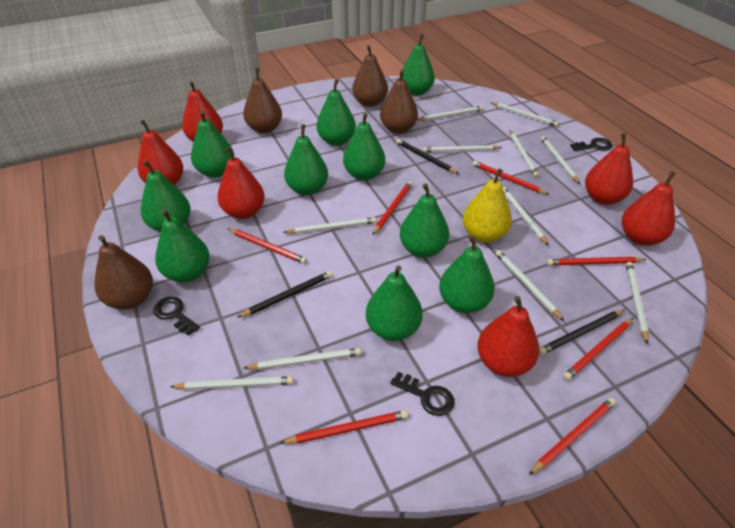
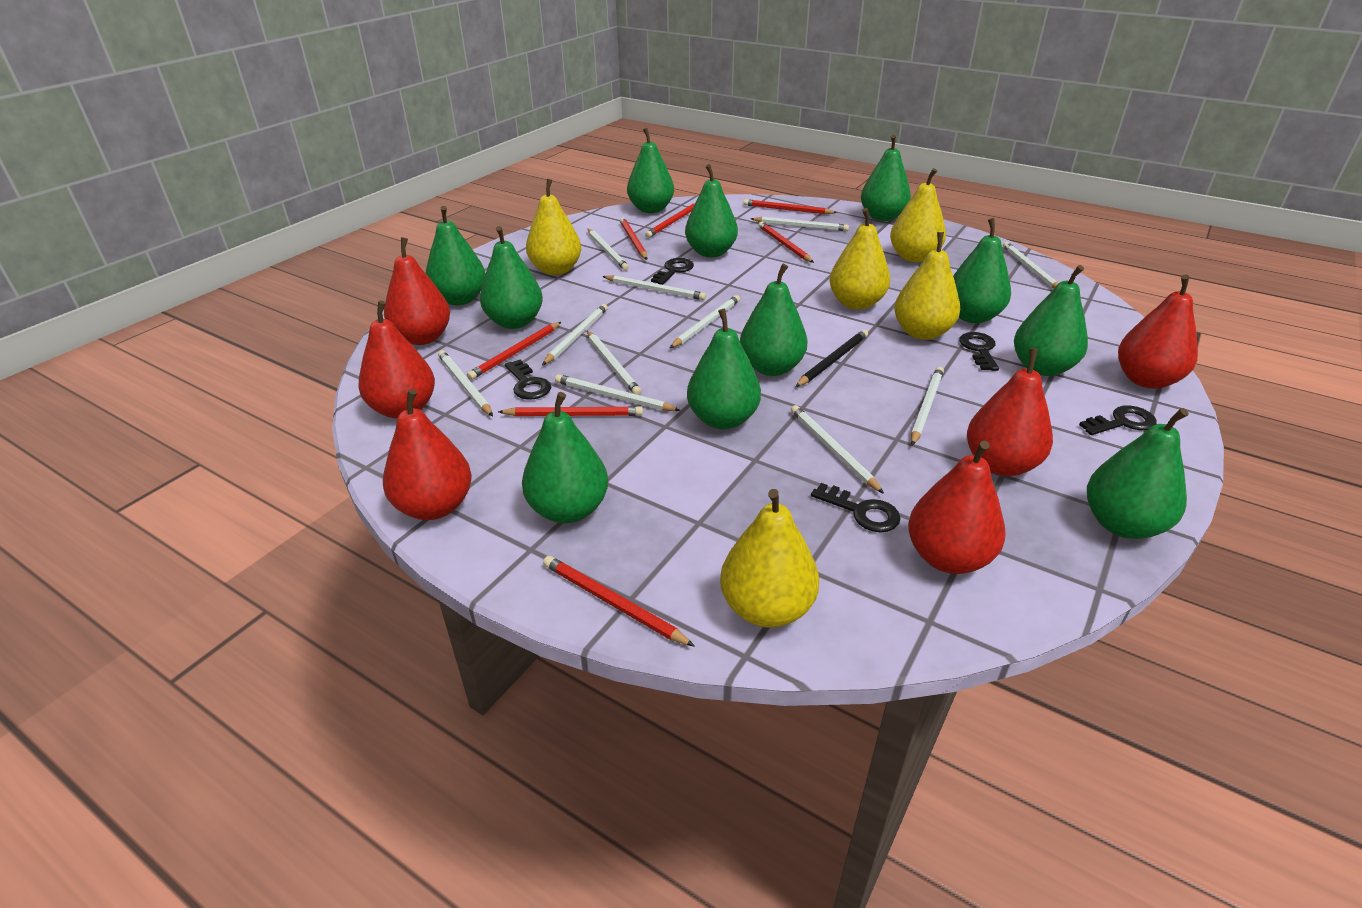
black key: [153,296,200,336] [390,372,455,416] [570,138,613,151] = 3 -> [505,360,551,400] [651,258,694,285] [811,483,901,532] [959,332,999,371] [1079,405,1157,435] = 5
black pencil: [237,271,333,318] [396,139,459,174] [539,310,625,355] = 3 -> [795,330,868,387] = 1
brown pear: [95,235,153,310] [243,68,282,133] [353,45,388,107] [380,70,418,134] = 4 -> none = 0
green pear: [141,161,191,232] [155,209,209,282] [191,110,235,178] [284,124,328,195] [316,79,356,146] [343,113,385,180] [366,265,423,341] [400,183,449,258] [402,34,435,96] [439,235,495,313] = 10 -> [426,206,486,305] [480,226,543,329] [522,392,608,523] [627,128,674,213] [685,164,738,257] [687,309,761,429] [740,264,808,376] [861,135,911,221] [953,218,1011,323] [1014,265,1088,376] [1087,408,1189,539] = 11
yellow pear: [463,169,512,243] = 1 -> [526,179,581,275] [720,489,819,628] [829,208,890,310] [890,168,946,262] [894,232,960,340] = 5

